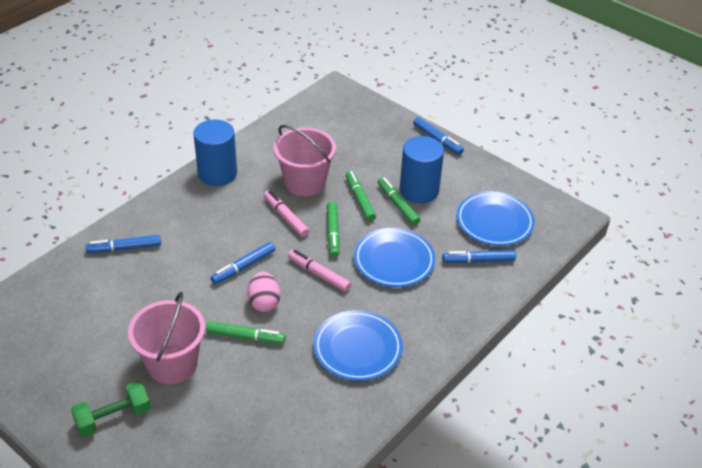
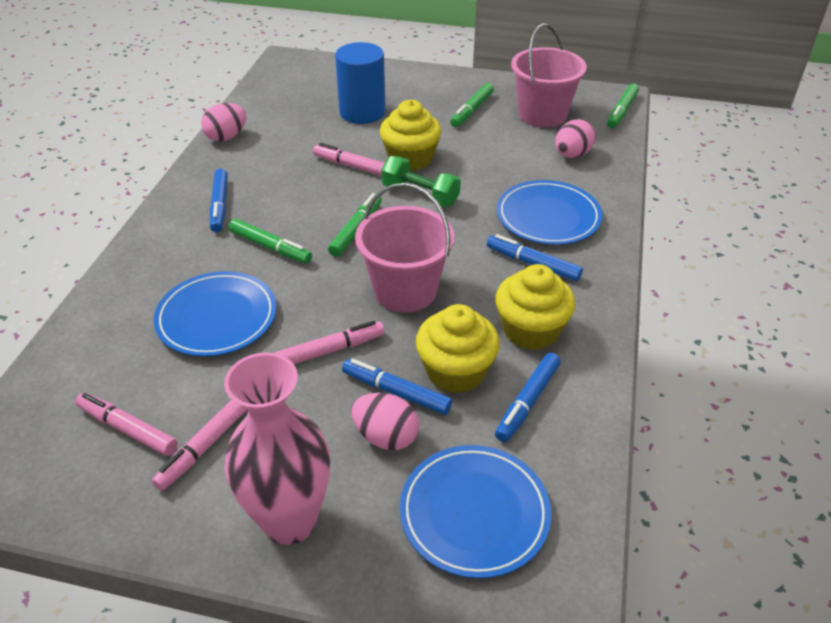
blue cylinder: [193,119,237,186] [400,136,444,203] = 2 -> [335,42,386,124] = 1
pink egg: [247,272,280,312] = 1 -> [201,103,246,141] [352,393,419,450] [555,119,595,158] = 3
pink marker: [264,190,309,237] [288,250,351,292] = 2 -> [75,393,178,456] [152,400,247,491] [275,321,385,364] [313,143,385,176] = 4
pink vase: none = 0 -> [224,352,330,545] = 1
yellow cupcake: none = 0 -> [380,100,442,171] [416,304,500,393] [495,264,576,350] = 3

